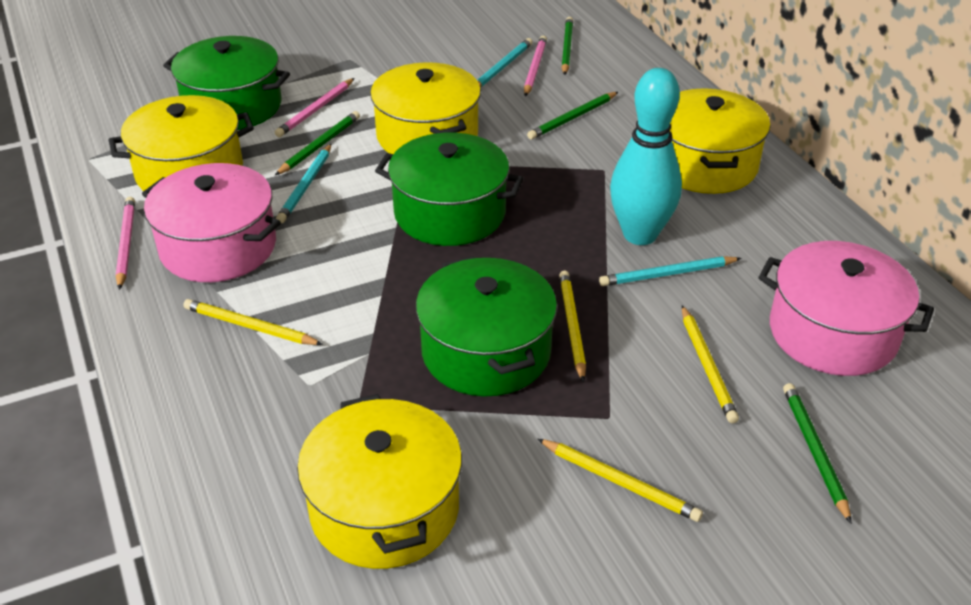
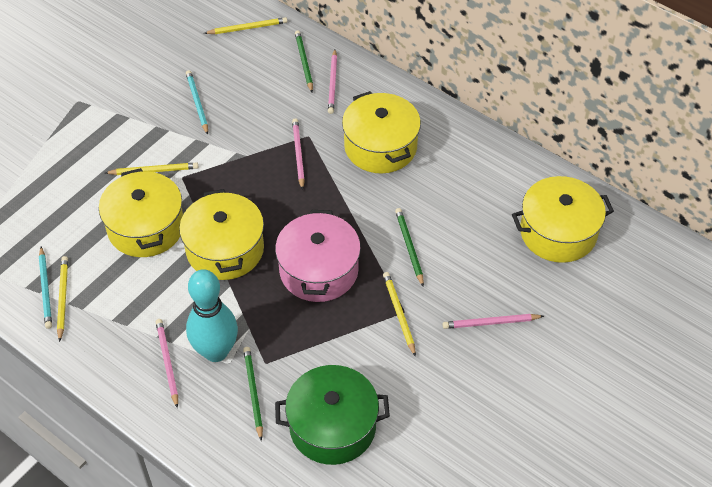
green pencil: [275,111,360,175] [527,92,618,140] [562,17,573,75] [783,383,852,524] = 4 -> [243,347,263,441] [295,30,313,92] [395,208,424,287] = 3
green pot: [163,36,290,130] [375,133,524,246] [416,256,557,397] = 3 -> [275,365,390,465] = 1
pink pencil: [116,197,135,290] [275,78,354,137] [524,35,547,96] = 3 -> [156,319,178,408] [292,119,305,190] [328,49,337,114] [443,314,544,329] = 4
pink pot: [142,163,281,282] [758,241,934,376] = 2 -> [275,210,361,302] = 1
turquoise pencil: [276,144,331,223] [477,38,533,88] [599,256,741,286] = 3 -> [39,247,52,329] [186,70,208,135] = 2

